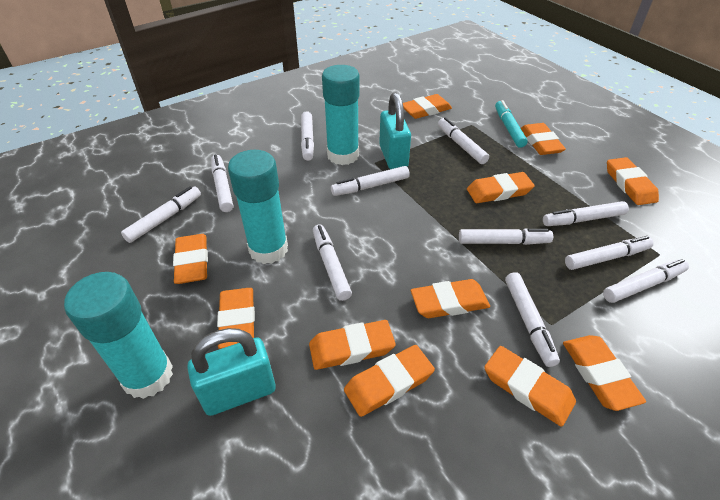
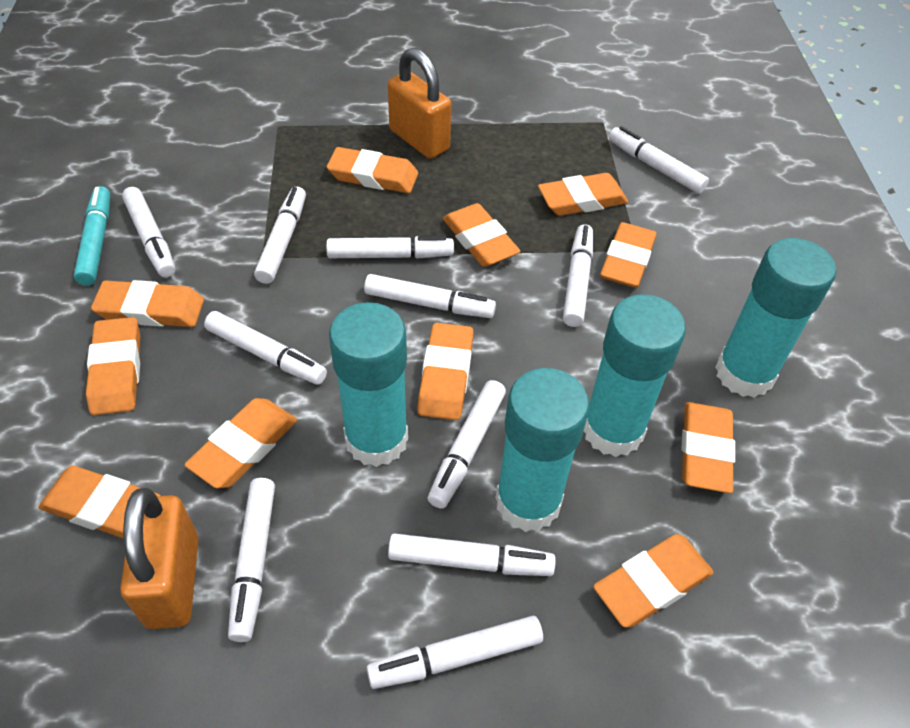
orange padlock: none = 0 -> [120,488,199,629] [388,48,451,159] = 2
turquoise glue stick: [64,272,173,399] [228,150,288,264] [322,65,359,165] = 3 -> [329,302,408,467] [495,368,589,532] [584,294,686,457] [715,238,836,398] = 4
turquoise padlock: [187,328,276,416] [379,92,411,169] = 2 -> none = 0

